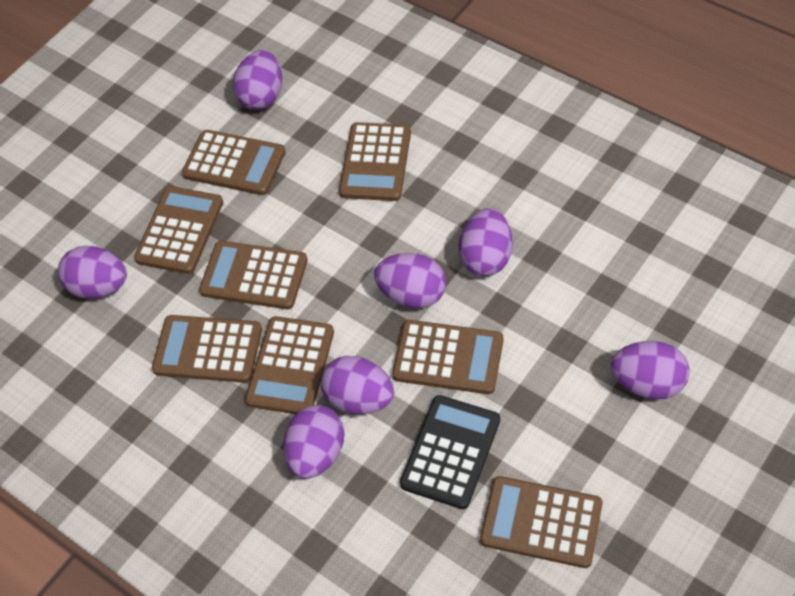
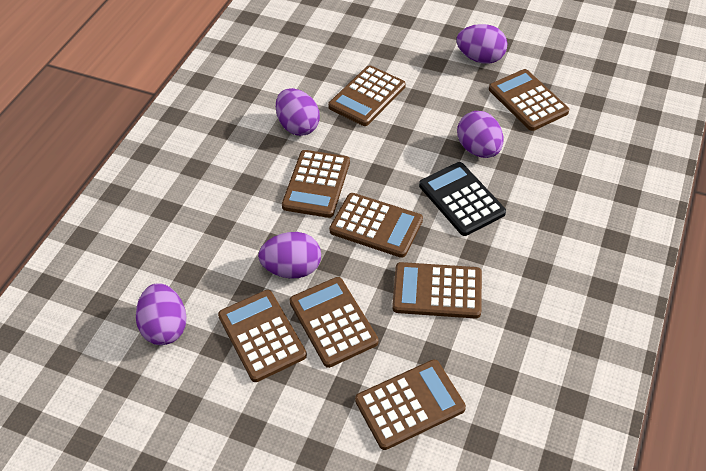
purple egg: [58,246,127,299] [233,50,282,110] [283,405,345,479] [321,356,394,414] [374,253,446,308] [458,209,513,276] [611,341,690,400] = 7 -> [136,283,187,345] [258,232,321,278] [276,88,320,136] [456,24,507,64] [457,111,503,158] = 5

